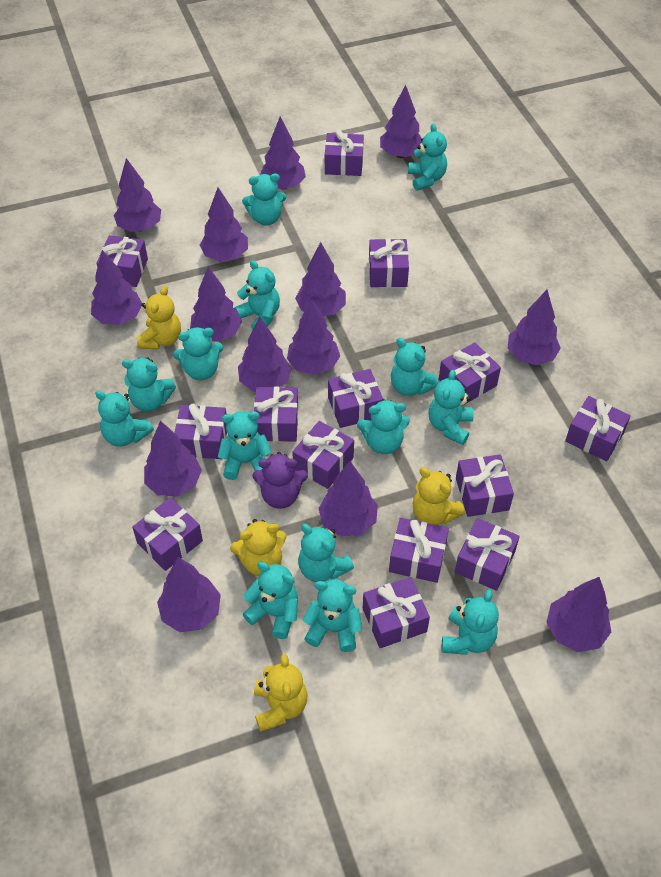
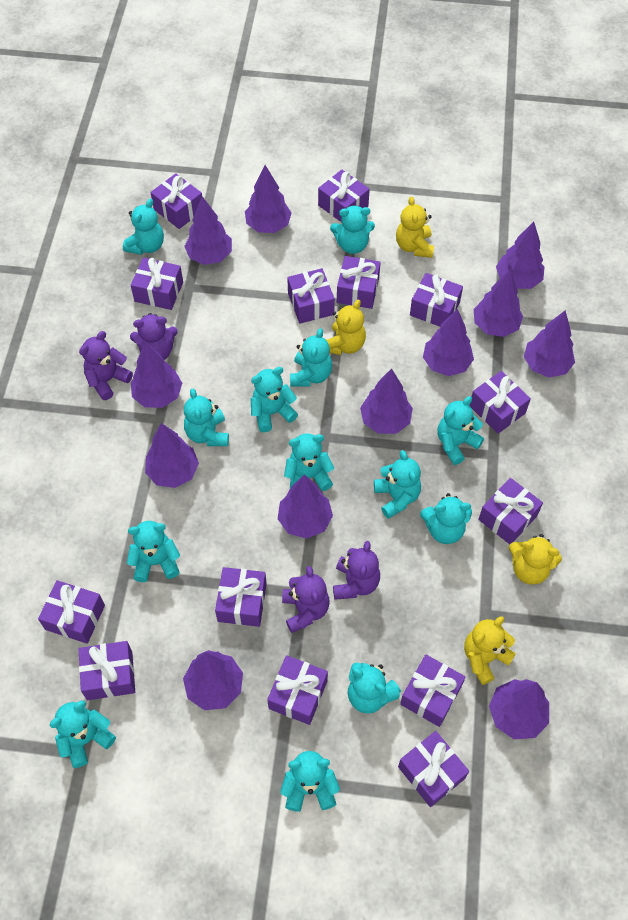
purple teddy bear: [253,452,308,509] = 1 -> [79,331,133,400] [130,313,178,360] [282,566,330,633] [333,541,380,600] = 4
purple tree: [91,250,142,325] [113,158,161,232] [144,421,202,497] [157,557,221,632] [190,267,242,342] [200,188,248,261] [238,317,292,391] [260,117,306,190] [287,299,340,375] [295,242,346,316] [318,461,378,537] [380,85,422,158] [508,290,561,365] [546,577,611,652] = 14 -> [131,342,182,408] [145,423,199,488] [183,650,243,710] [184,196,232,265] [245,165,292,233] [278,474,333,539] [360,368,413,434] [423,309,474,376] [474,269,523,337] [489,679,549,739] [496,221,544,289] [524,310,575,378] = 12
turquoise teddy bear: [95,390,154,447] [122,357,176,411] [173,327,223,380] [218,411,272,480] [234,260,280,330] [242,173,286,226] [243,562,298,639] [298,524,354,582] [303,579,362,652] [357,399,410,454] [391,338,439,396] [408,123,447,191] [428,370,474,445] [441,589,499,655] = 14 -> [49,701,116,768] [123,199,164,255] [127,521,180,582] [184,389,229,446] [251,367,298,432] [280,751,340,812] [284,433,334,491] [290,328,332,387] [330,205,375,254] [348,663,401,714] [374,450,421,519] [420,493,472,544] [437,396,484,465] = 13

